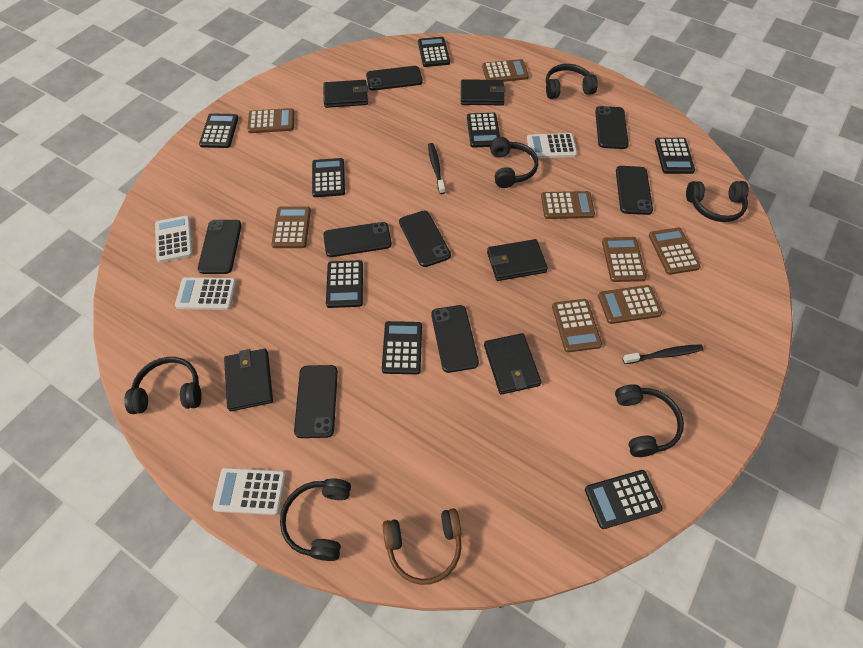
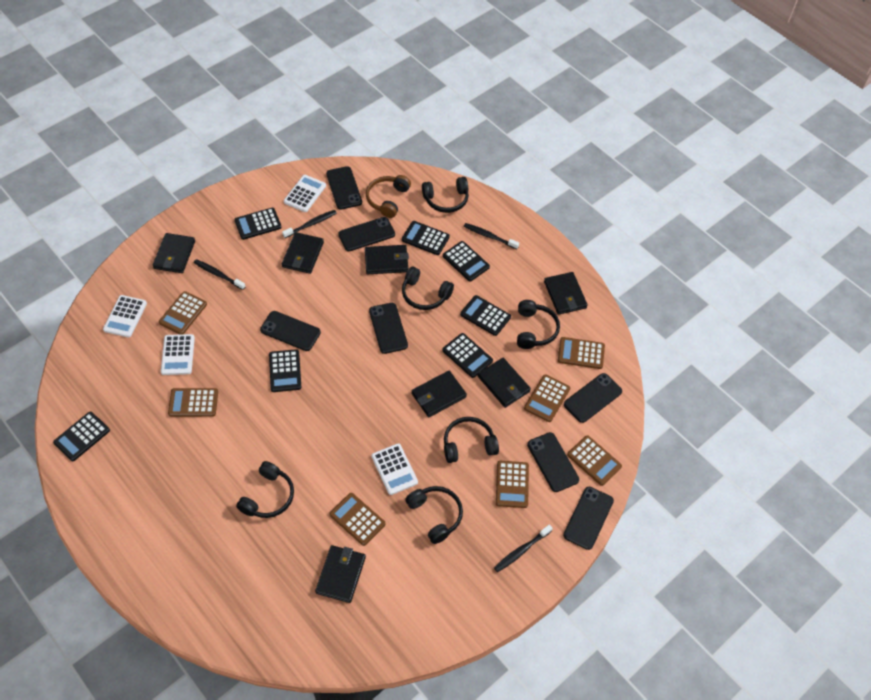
black calculator: [199,113,238,148] [312,158,345,197] [326,260,363,308] [382,321,422,374] [418,37,450,67] [467,113,500,148] [585,470,663,529] [655,138,695,174] = 8 -> [53,412,110,461] [234,208,282,240] [269,349,301,392] [402,221,450,255] [442,333,493,378] [443,241,490,281] [460,295,511,336] = 7
black phone: [198,220,242,274] [294,365,338,438] [323,222,392,257] [366,66,423,91] [399,211,451,267] [431,305,479,373] [595,106,629,149] [616,166,653,215] = 8 -> [260,311,321,351] [326,166,362,210] [338,217,395,251] [369,303,408,354] [527,432,579,492] [563,487,614,550] [564,373,622,423] = 7
black toothbrush: [428,143,445,194] [623,344,704,364] = 2 -> [194,259,246,290] [282,210,337,238] [463,223,519,249] [494,525,553,572] = 4
black wallet: [224,349,273,411] [323,80,368,108] [461,79,506,105] [484,333,541,395] [487,239,548,281] = 5 -> [153,233,195,273] [282,232,324,274] [315,545,366,603] [365,245,409,274] [412,371,467,417] [478,358,531,408] [544,272,588,315] = 7
brown calculator: [247,108,294,133] [271,206,311,248] [482,59,529,82] [541,191,595,219] [552,299,602,352] [598,285,662,324] [602,237,647,282] [649,227,701,275] = 8 -> [159,291,207,335] [168,388,218,417] [329,493,386,546] [496,461,529,508] [524,374,570,422] [558,337,605,369] [567,435,622,486] = 7

